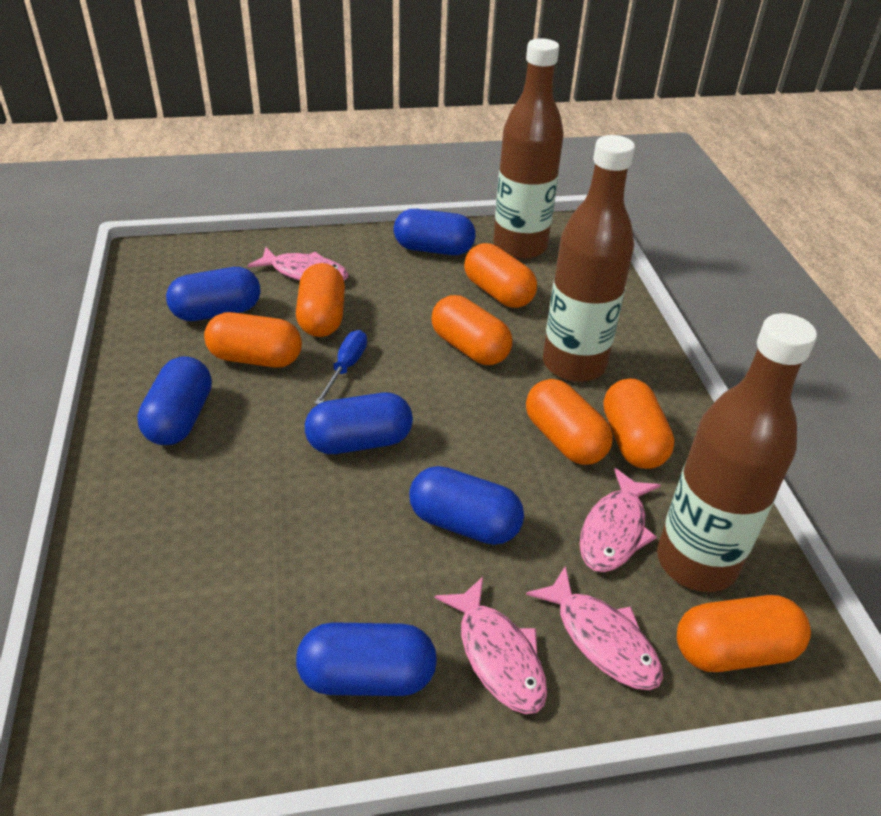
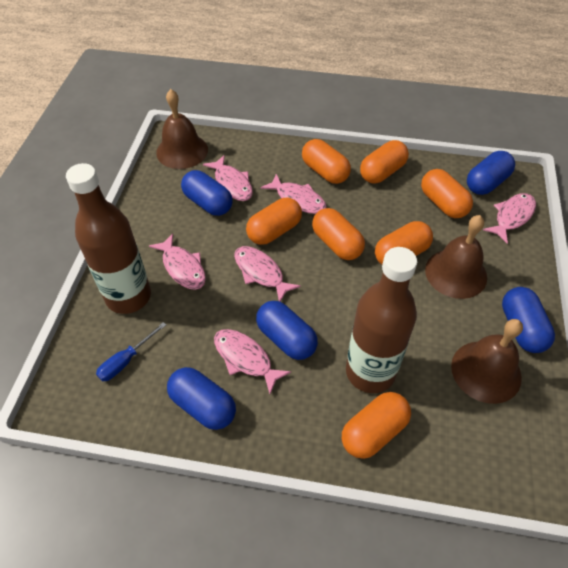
blue capsule: [137,356,212,445] [166,267,261,321] [296,622,437,696] [305,393,413,454] [394,209,475,255] [409,466,524,545] = 6 -> [167,367,236,430] [181,170,233,216] [256,301,318,360] [467,151,515,195] [502,287,555,353] = 5
brown bell: none = 0 -> [156,89,208,169] [425,215,487,299] [451,319,523,404] = 3
brown bottle: [493,38,564,259] [543,135,635,382] [657,313,817,592] = 3 -> [66,163,151,314] [346,247,417,393] = 2
pink fish: [248,247,349,281] [435,577,547,714] [526,566,663,690] [580,468,661,572] = 4 -> [149,233,206,290] [203,155,253,201] [214,329,291,394] [234,246,301,302] [261,174,327,214] [483,193,536,243] = 6

